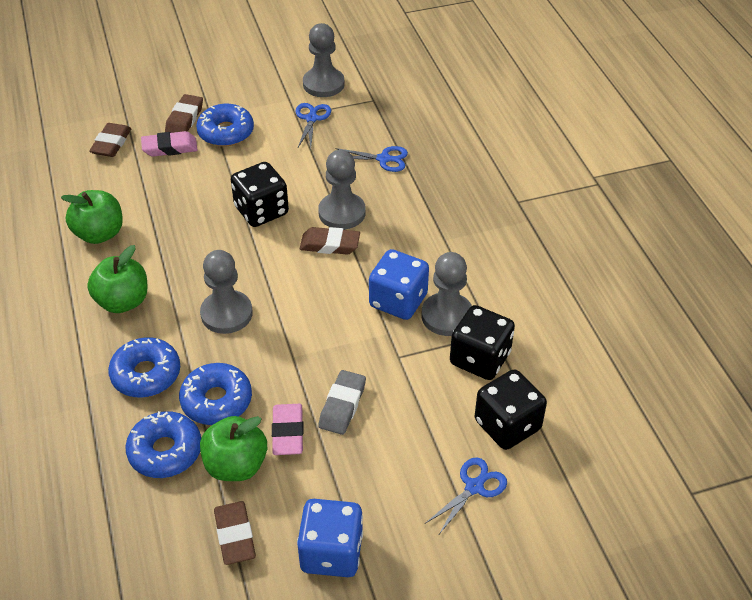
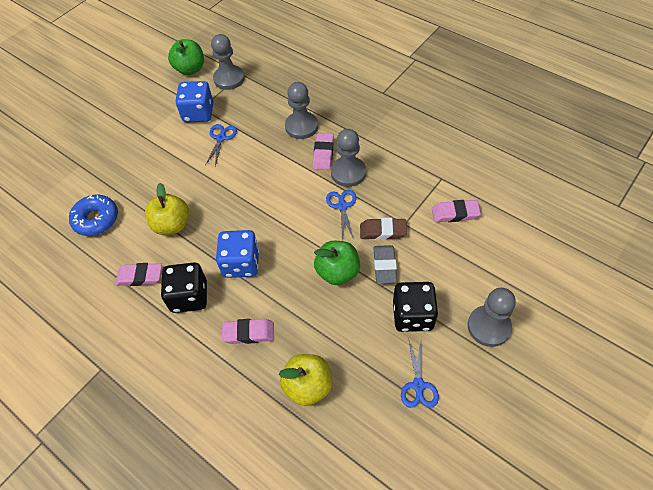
black dice: [231,162,289,227] [450,305,515,380] [475,369,547,450] = 3 -> [161,262,207,313] [393,282,438,332] = 2
blue donut: [108,337,180,397] [125,411,201,478] [179,363,252,425] [196,104,254,147] = 4 -> [69,194,118,236] = 1
brown eraser: [89,123,131,157] [165,94,203,133] [214,501,256,565] [299,227,360,255] = 4 -> [360,218,407,240] = 1
green apple: [61,190,123,244] [87,245,148,313] [200,416,267,481] = 3 -> [168,39,204,75] [314,241,360,285] = 2
pink eraser: [141,131,197,157] [272,404,304,455] = 2 -> [115,263,162,286] [222,319,274,344] [313,133,334,170] [432,200,481,222] = 4
yellow apple: none = 0 -> [145,183,189,235] [279,354,332,406] = 2

